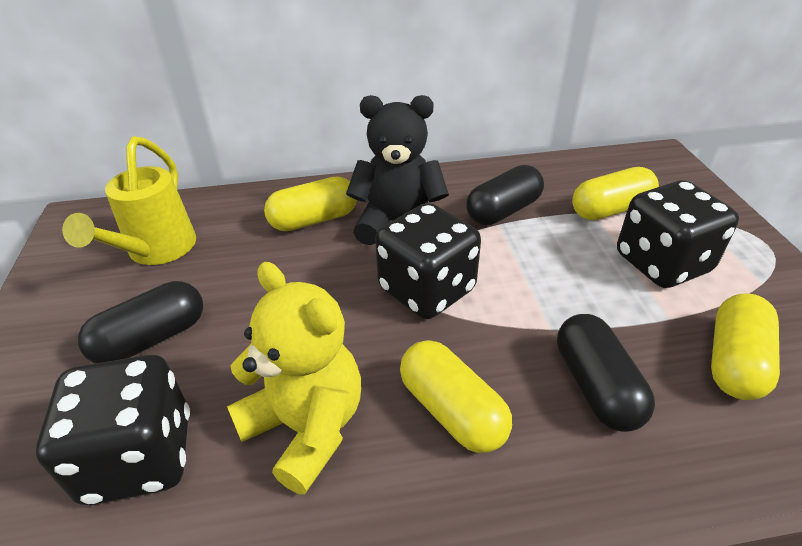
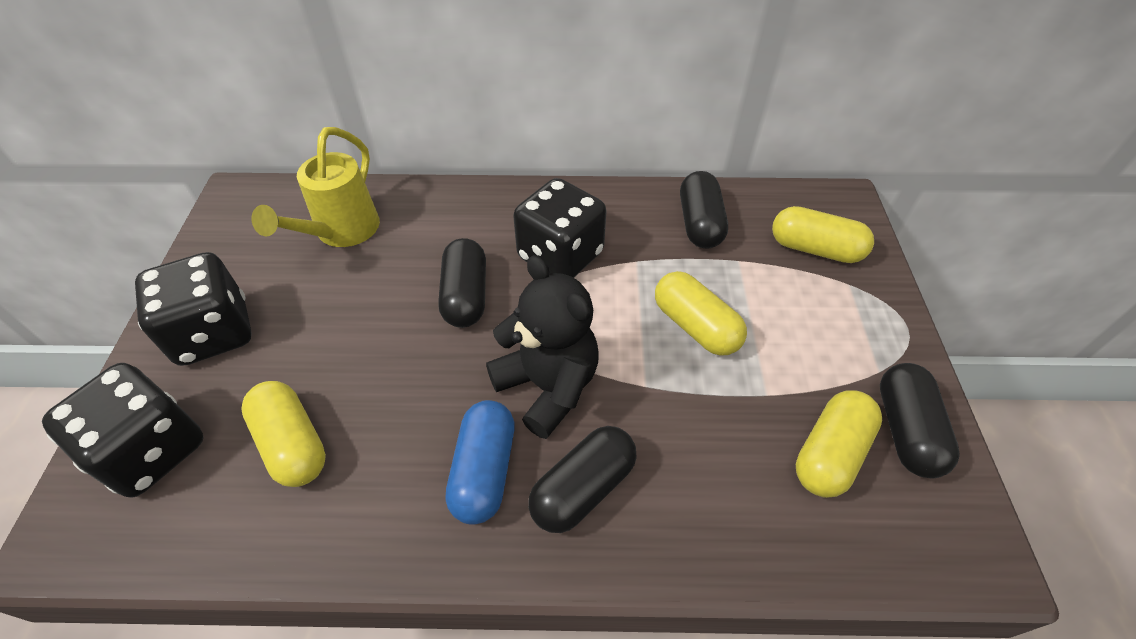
black capsule: [78,281,203,364] [466,165,544,225] [557,314,655,432] = 3 -> [438,238,486,328] [528,426,637,533] [680,171,728,249] [880,363,959,478] = 4
blue capsule: none = 0 -> [446,400,515,525] = 1
yellow teddy bear: [227,262,361,495] = 1 -> none = 0

